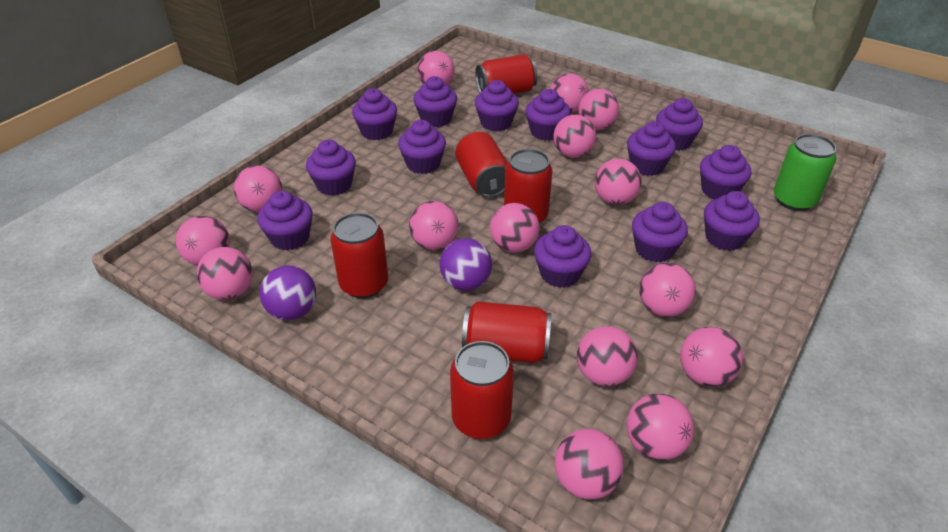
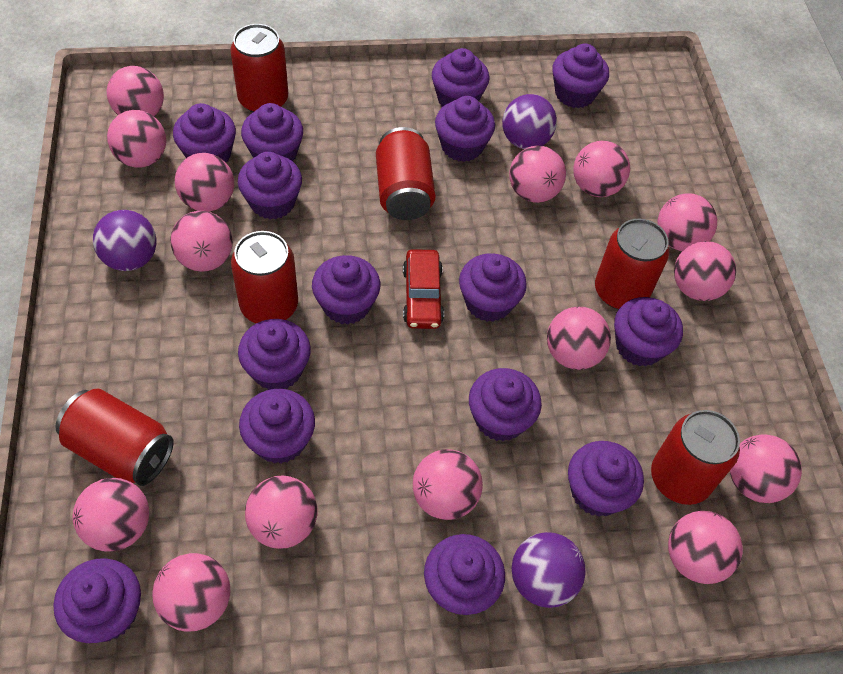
green can: [773,134,837,211] = 1 -> none = 0
purple ball: [260,266,316,320] [440,238,492,291] = 2 -> [93,210,156,271] [502,94,557,149] [512,532,586,608] = 3
purple cupcake: [257,191,313,251] [306,140,356,196] [352,88,397,140] [398,120,446,174] [413,76,457,127] [475,80,519,131] [525,89,570,141] [534,225,591,288] [627,121,676,176] [632,202,688,262] [656,98,703,151] [700,145,751,200] [704,191,760,251] = 13 -> [54,558,141,643] [173,103,236,162] [238,152,302,220] [238,319,311,390] [239,389,315,464] [241,103,303,161] [312,255,380,325] [424,534,505,615] [432,48,489,107] [435,96,495,162] [459,254,527,322] [469,368,542,441] [552,44,609,108] [568,441,644,517] [614,297,683,367] = 15
red car: none = 0 -> [403,249,444,329] = 1

